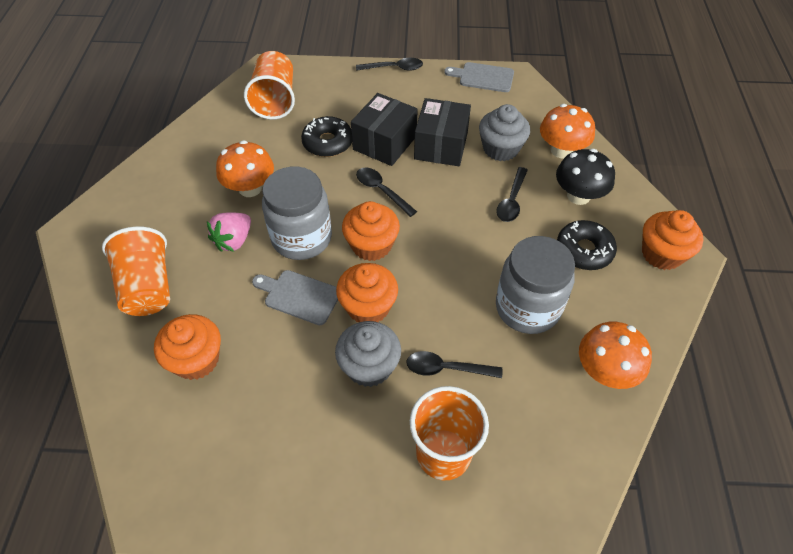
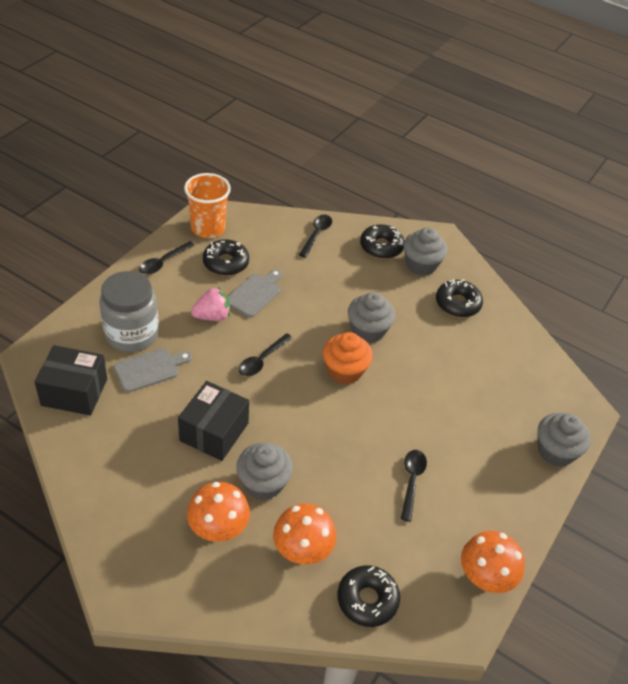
black donut: [301,116,352,157] [557,220,617,270] = 2 -> [203,239,249,276] [338,565,400,627] [360,224,404,259] [436,279,483,317] = 4
black mushroom: [556,149,615,205] = 1 -> none = 0
grey cupcake: [335,321,401,387] [479,104,530,161] = 2 -> [236,443,293,500] [348,292,395,343] [404,227,447,276] [537,413,591,467] = 4
grey jar: [262,166,332,260] [496,236,575,334] = 2 -> [99,271,159,352] = 1
orange cup: [102,226,170,316] [244,51,295,120] [410,386,489,480] = 3 -> [184,173,231,238] = 1
orange cupcake: [154,314,221,380] [336,263,398,322] [342,201,400,261] [642,210,704,270] = 4 -> [323,332,373,384] = 1

